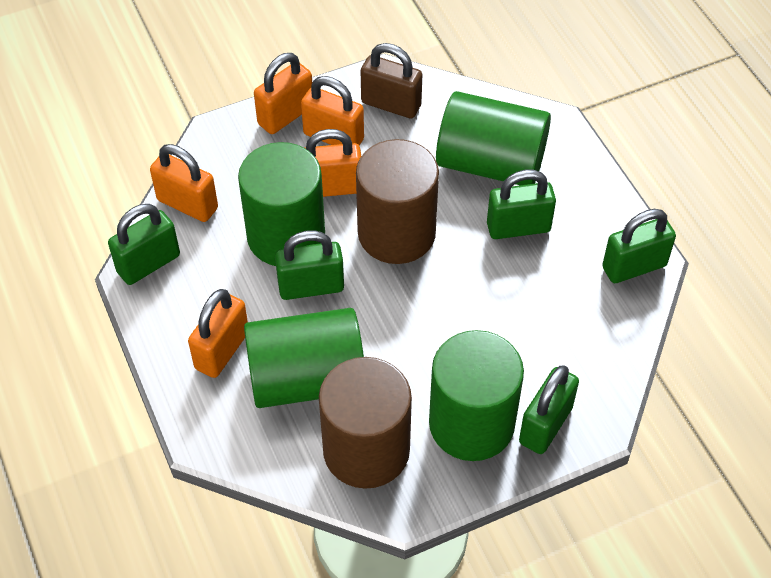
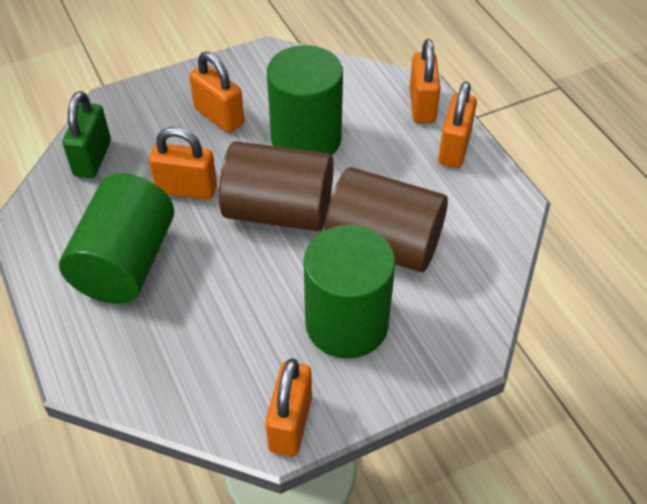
brown padlock: [361,43,422,119] = 1 -> none = 0
green cylinder: [238,142,325,266] [244,308,364,408] [429,330,524,461] [436,91,551,185] = 4 -> [59,173,174,304] [267,45,343,155] [303,225,395,359] = 3
green padlock: [108,204,180,285] [275,230,344,300] [487,170,556,239] [519,365,579,454] [602,209,676,283] = 5 -> [62,91,111,178] = 1

